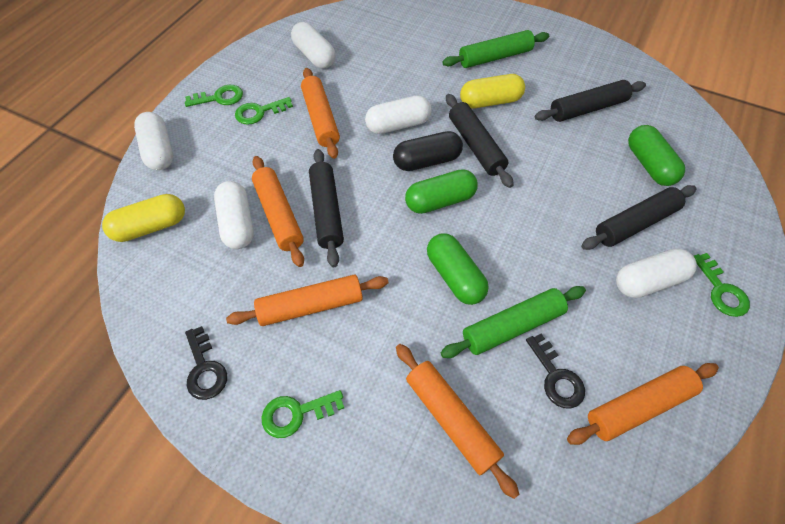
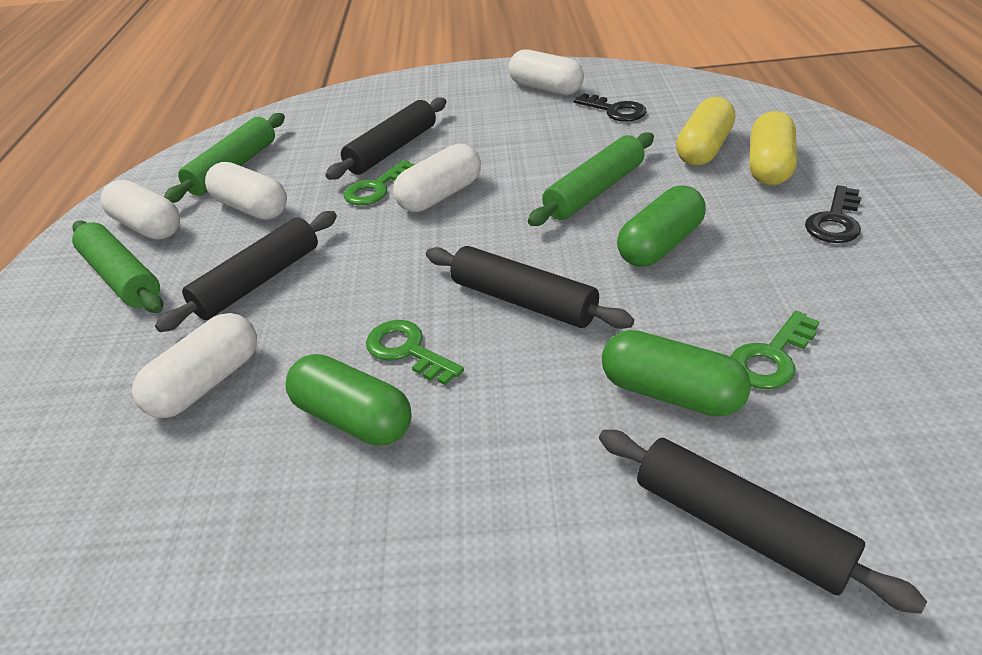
black capsule: [393,131,463,171] = 1 -> none = 0
green key: [185,85,243,107] [235,97,293,125] [262,390,344,438] [694,253,750,317] = 4 -> [344,160,415,205] [366,320,464,385] [730,311,820,389] = 3
green rolling pin: [441,286,586,358] [442,30,549,68] = 2 -> [72,220,163,313] [164,113,285,203] [528,132,654,226] = 3
orange rolling pin: [226,275,388,326] [252,156,304,267] [301,68,340,159] [396,344,519,499] [567,363,719,445] = 5 -> none = 0

